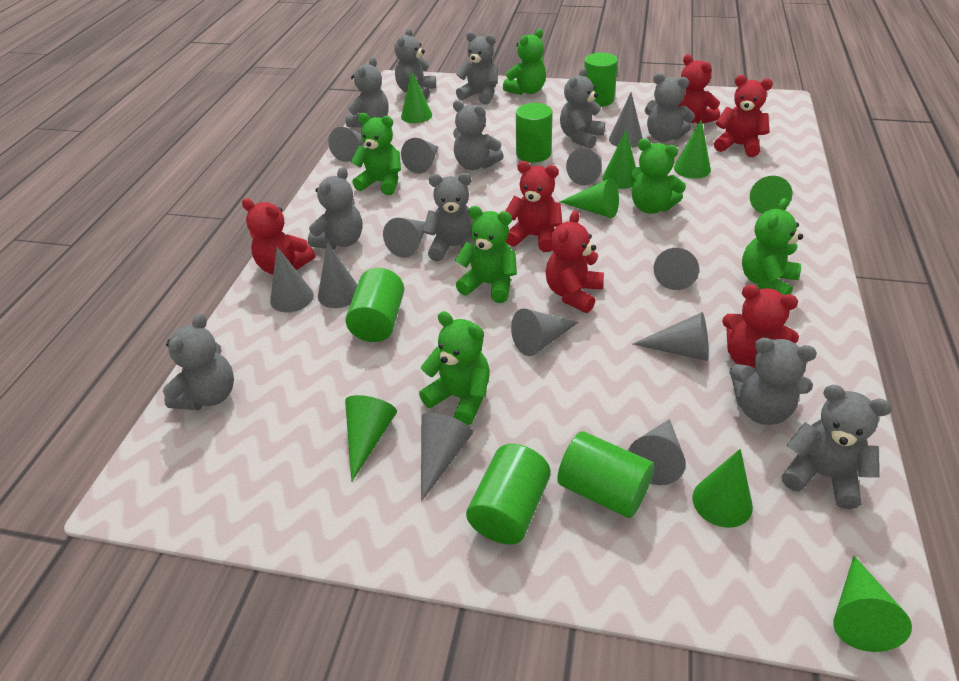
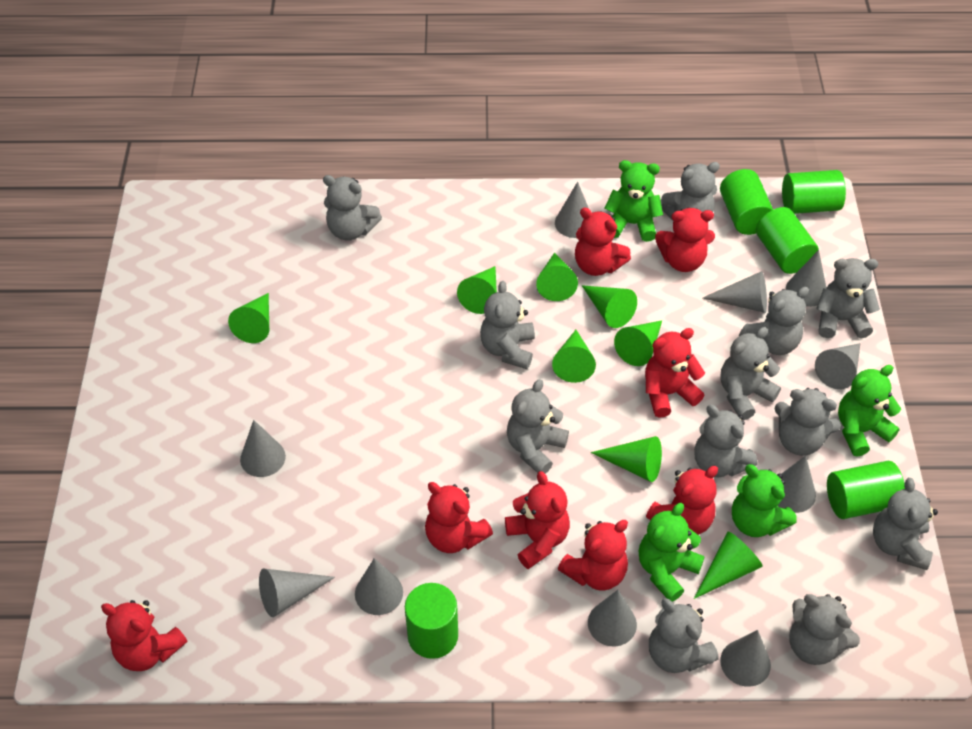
green teddy bear: [351,113,401,195] [419,311,490,425] [455,206,517,303] [503,29,546,95] [630,139,686,214] [742,198,803,296] = 6 -> [605,160,663,242] [639,503,705,602] [732,464,797,537] [838,365,901,456] = 4
grey cone: [270,247,314,313] [318,242,358,308] [328,127,364,162] [383,218,425,258] [401,138,438,174] [421,413,473,502] [511,308,578,356] [566,148,602,185] [609,93,643,148] [628,419,685,485] [633,312,709,361] [654,248,699,290] = 12 -> [240,420,286,477] [259,568,335,617] [355,558,403,615] [555,182,589,238] [588,590,637,646] [703,271,767,313] [720,630,771,687] [778,456,816,513] [786,250,826,307] [815,343,860,389] = 10
grey teddy bear: [163,313,234,410] [308,167,363,249] [346,57,389,128] [394,28,436,100] [423,173,475,261] [453,100,504,170] [456,32,498,105] [560,67,605,149] [645,73,695,142] [730,338,817,425] [782,385,892,509] = 11 -> [323,175,382,241] [480,281,535,369] [507,379,569,474] [649,598,719,673] [660,162,720,219] [694,405,757,477] [720,327,781,420] [739,287,809,355] [774,388,841,456] [789,594,860,665] [816,258,880,338] [873,478,938,570] = 12
red teddy bear: [242,198,315,274] [506,161,562,252] [546,210,604,313] [678,54,720,124] [714,75,773,157] [722,285,799,368] = 6 -> [101,600,187,671] [425,482,493,553] [505,471,570,569] [558,520,628,591] [575,207,631,276] [645,328,705,418] [646,466,718,535] [655,208,715,272] = 8

